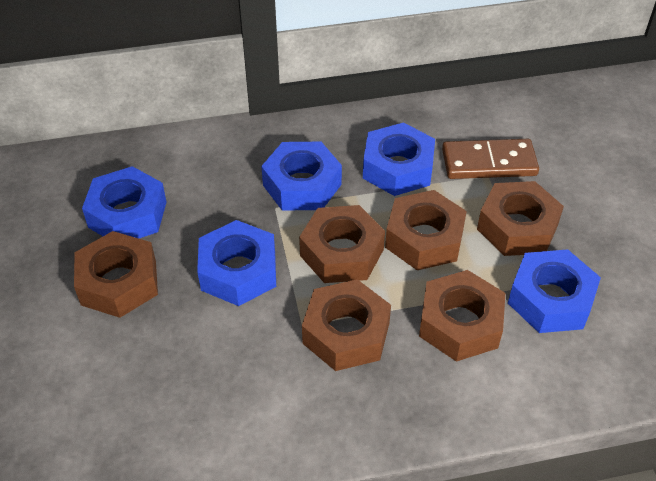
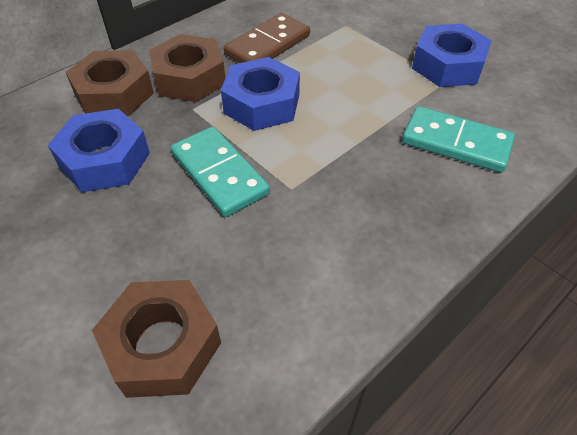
blue nut: [82,166,167,238] [197,220,276,306] [261,142,342,211] [363,123,435,196] [508,249,601,333] = 5 -> [48,109,150,192] [221,57,300,131] [412,23,492,87] = 3
brown nut: [74,231,158,318] [299,205,385,283] [302,279,391,371] [385,190,467,270] [419,270,505,362] [477,181,564,256] = 6 -> [66,50,154,116] [92,280,221,398] [149,34,225,102] = 3
turquoise domino: none = 0 -> [171,126,270,217] [402,106,515,173] = 2

